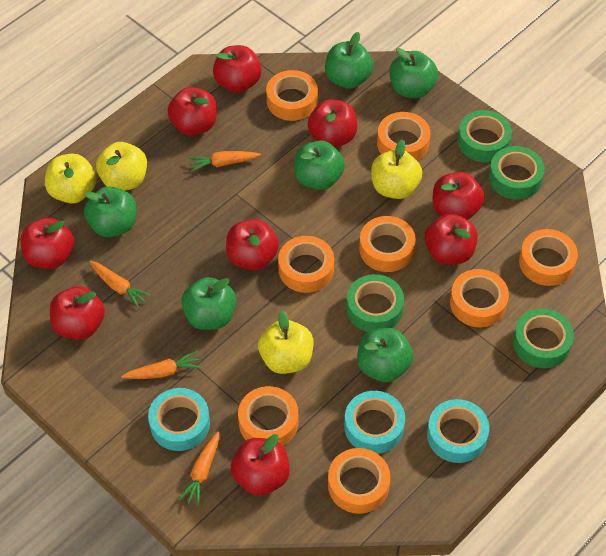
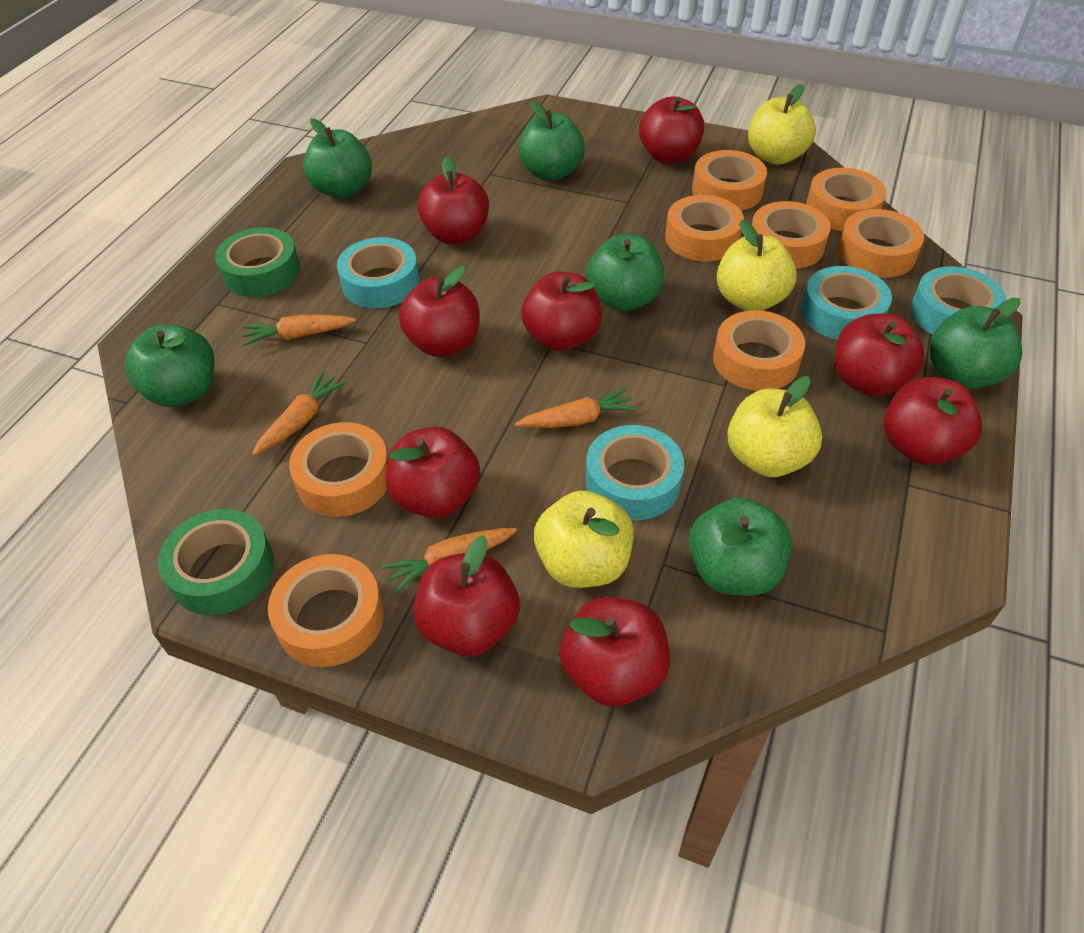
green tape: [346,274,404,332] [457,110,512,162] [489,146,545,200] [513,308,574,368] = 4 -> [158,509,274,615] [215,227,300,297] = 2
turquoise tape: [148,388,210,451] [344,391,405,454] [427,399,489,463] = 3 -> [337,237,419,308] [586,425,684,520] [801,266,892,340] [911,266,1006,335] = 4

